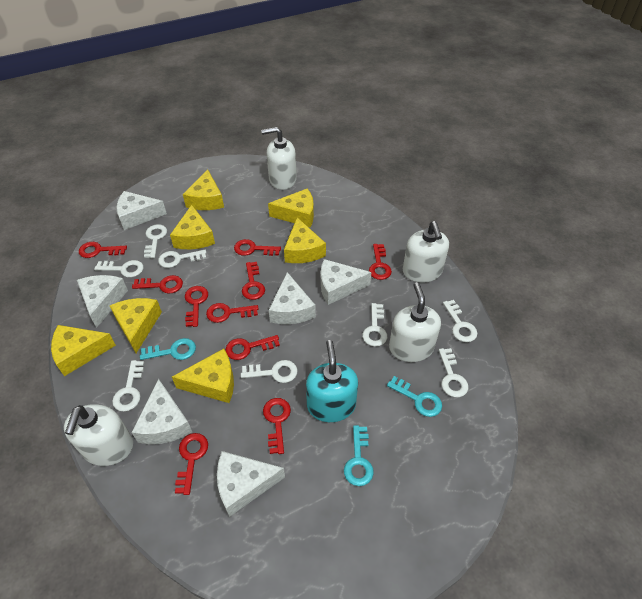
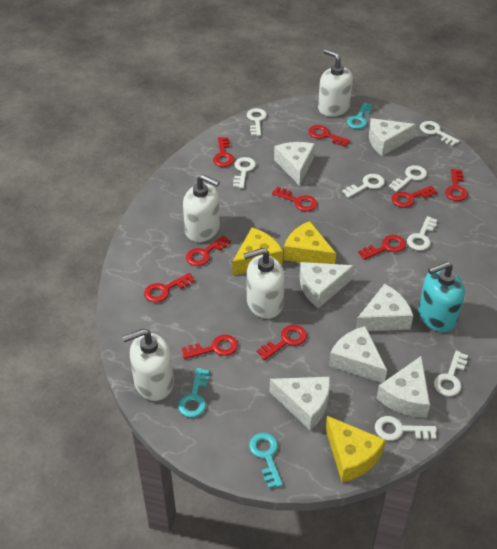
white cheese: [77,275,128,328] [117,191,167,230] [131,379,192,444] [217,451,285,517] [269,272,316,324] [321,259,372,305] = 6 -> [270,377,330,430] [274,142,315,186] [300,262,354,309] [329,326,387,383] [356,284,413,331] [369,118,416,156] [376,356,430,418] = 7
yellow cheese: [51,325,116,376] [110,298,162,353] [170,205,215,249] [172,349,234,403] [183,169,224,210] [268,188,314,228] [284,217,326,263] = 7 -> [232,228,283,275] [283,221,336,264] [326,416,386,482] = 3

